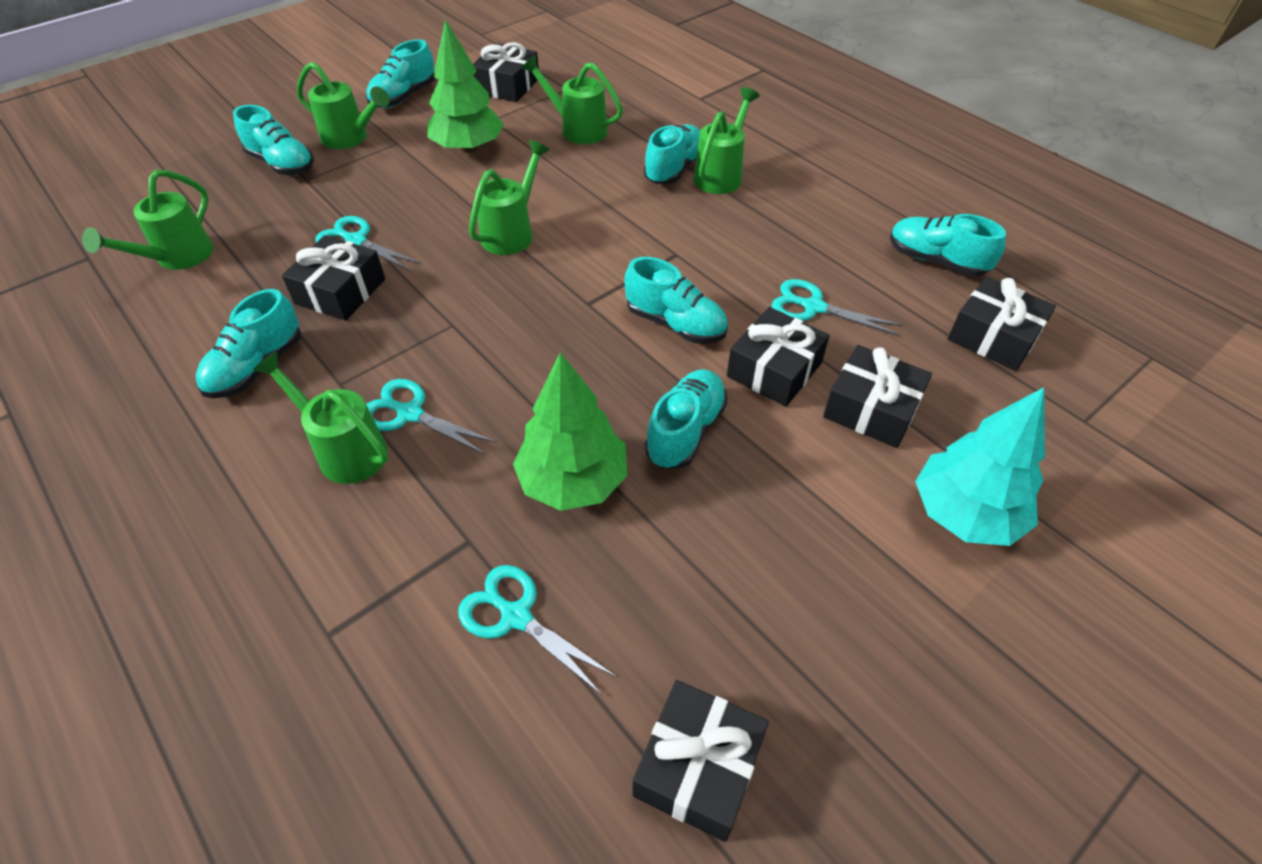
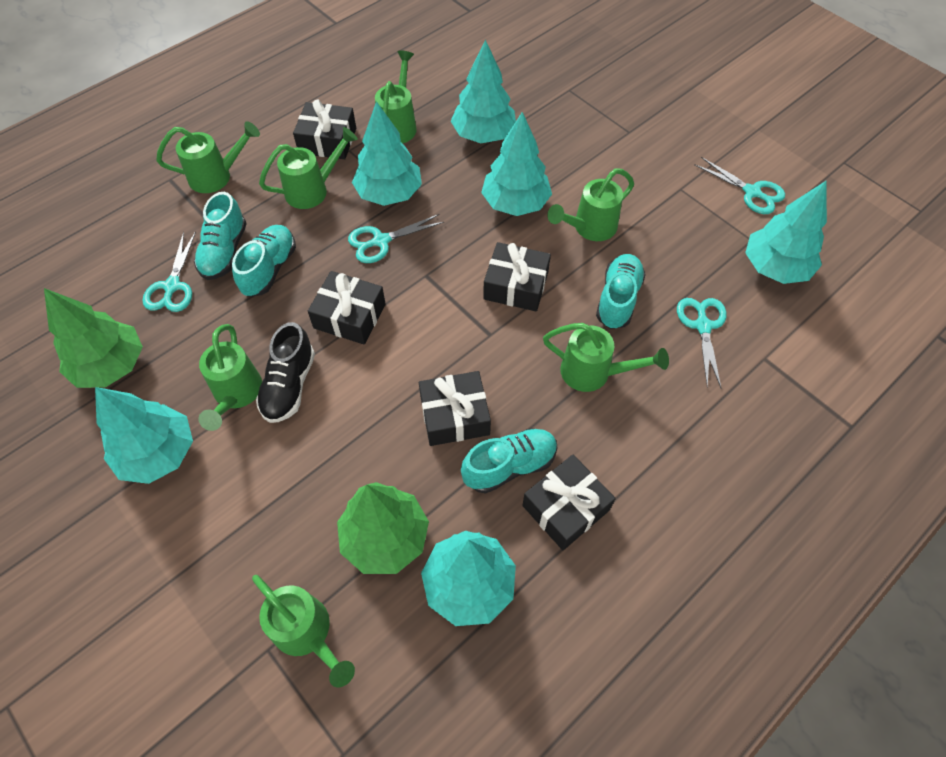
black gift: [282,235,385,321] [473,42,539,102] [633,680,769,842] [727,307,830,407] [823,345,932,448] [948,276,1056,371] = 6 -> [293,99,356,159] [308,271,386,345] [419,371,491,446] [483,242,551,311] [522,455,616,550] = 5
black shoe: none = 0 -> [256,322,315,423] = 1
green watering can: [82,170,213,270] [253,352,389,484] [297,62,390,149] [469,140,550,255] [521,55,623,144] [693,88,759,194] = 6 -> [156,121,260,193] [198,324,262,431] [252,575,355,688] [259,127,358,209] [375,50,417,143] [543,323,669,392] [547,168,634,241] = 7
turquoise shoe: [196,289,301,398] [233,105,314,175] [366,39,436,108] [624,257,728,344] [644,124,700,184] [645,369,728,468] [890,214,1006,277] = 7 -> [194,192,247,280] [232,225,296,297] [461,428,557,494] [596,254,646,329] = 4
turquoise tree: [915,387,1045,546] = 1 -> [95,387,193,484] [352,101,422,206] [421,531,516,626] [451,40,516,143] [481,112,552,216] [745,180,827,284] = 6

